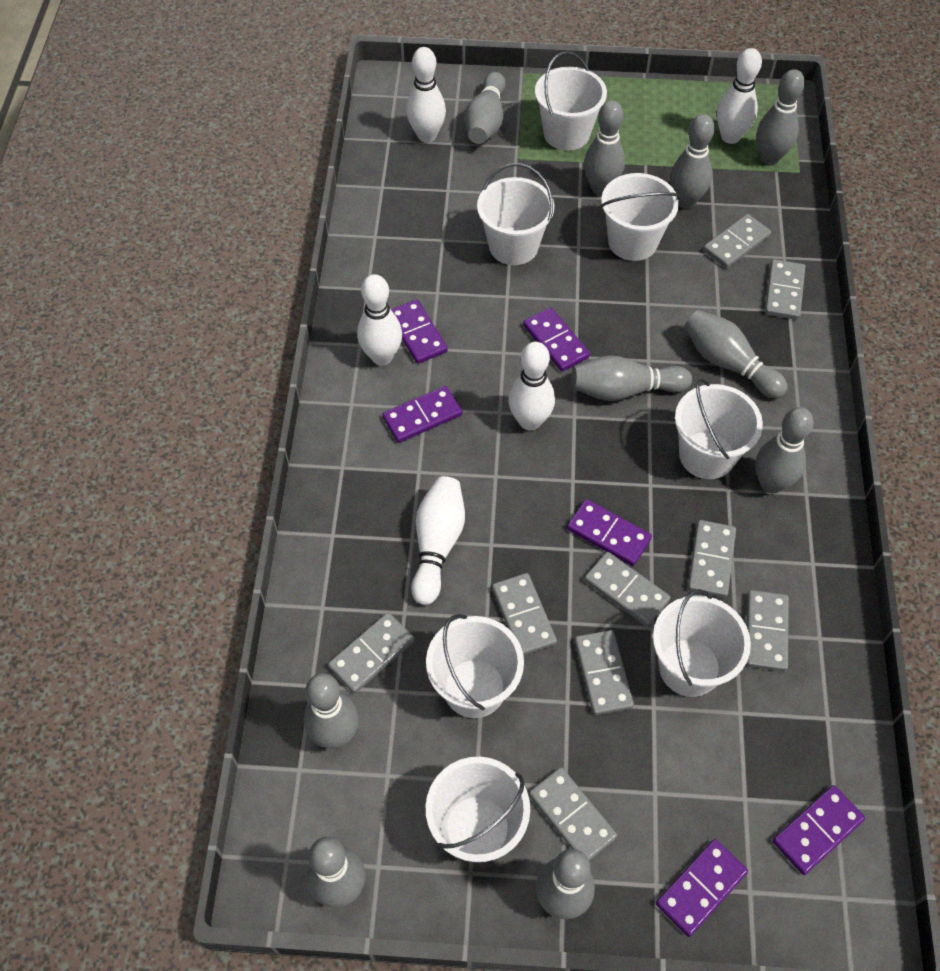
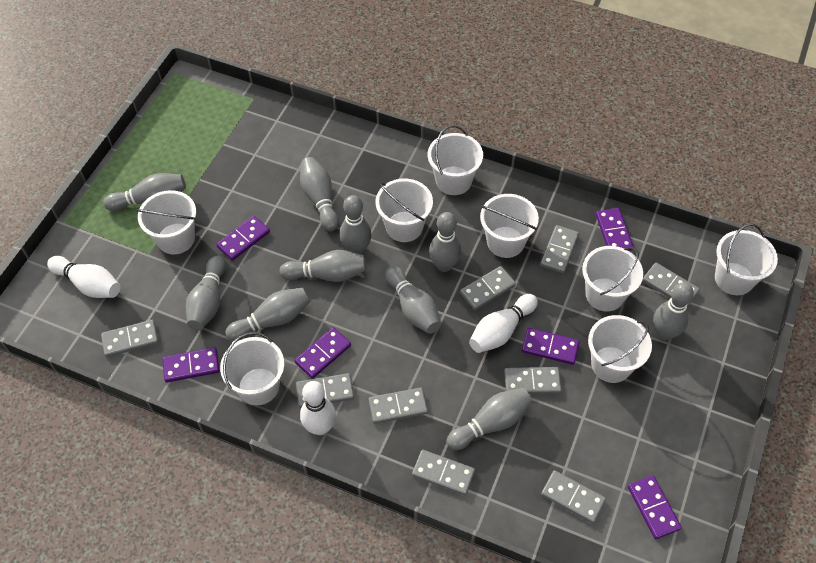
white bowling pin: [357,274,402,365] [406,47,446,143] [411,476,465,605] [508,342,555,431] [717,48,762,144] = 5 -> [47,256,120,298] [300,381,336,435] [469,294,538,353] = 3
white bucket: [426,614,524,718] [426,757,530,862] [477,163,554,265] [535,51,607,150] [601,173,680,261] [653,589,751,697] [675,379,763,479] = 7 -> [136,190,196,254] [220,332,284,405] [376,178,433,242] [428,125,483,195] [480,194,539,258] [582,246,643,312] [588,315,652,383] [715,224,778,295] = 8

